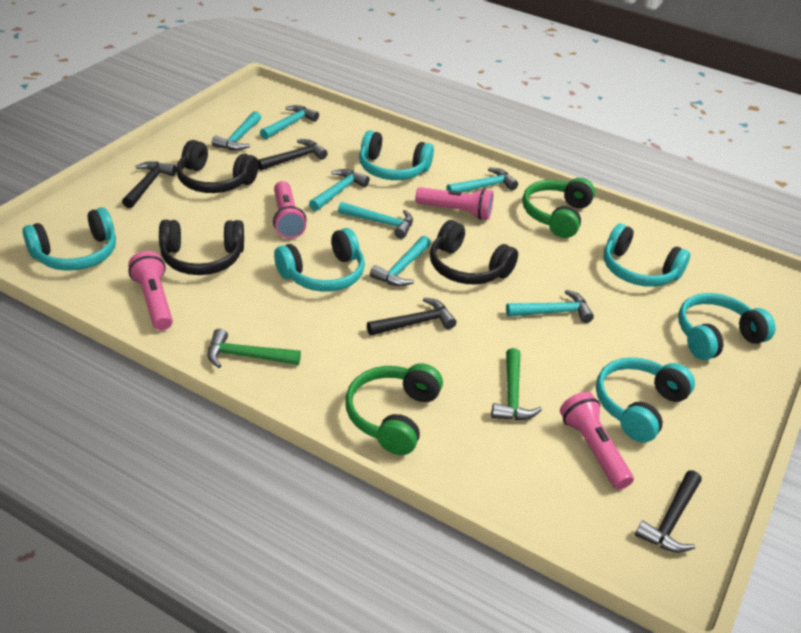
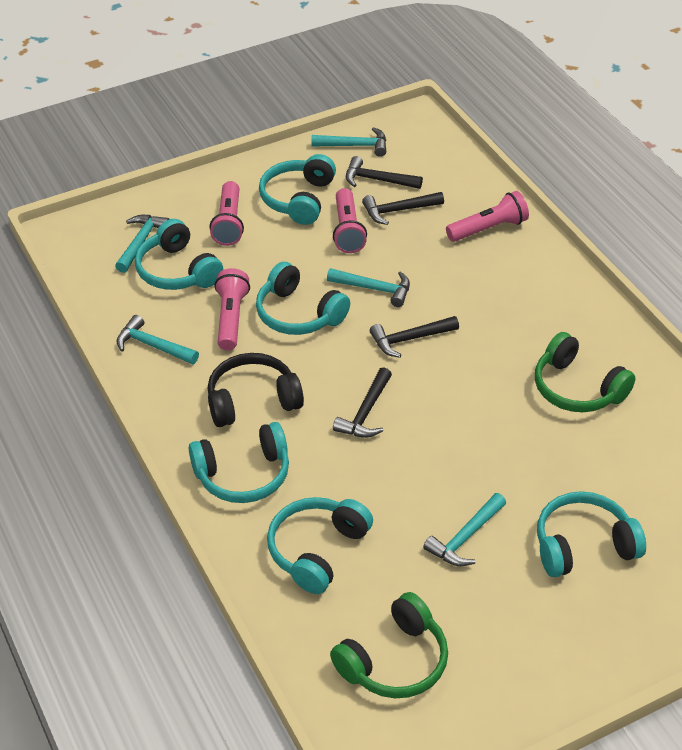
black headphones: [159,220,244,275] [176,140,259,193] [430,220,518,284] = 3 -> [208,353,304,427] = 1
green hammer: [208,329,301,368] [491,348,542,420] = 2 -> none = 0
turquoise hammer: [212,111,261,151] [260,105,319,139] [309,169,370,211] [338,202,413,239] [370,236,431,286] [446,167,518,193] [506,290,594,323] = 7 -> [115,215,169,273] [116,315,199,364] [311,127,386,157] [327,268,410,307] [423,493,506,566] = 5

